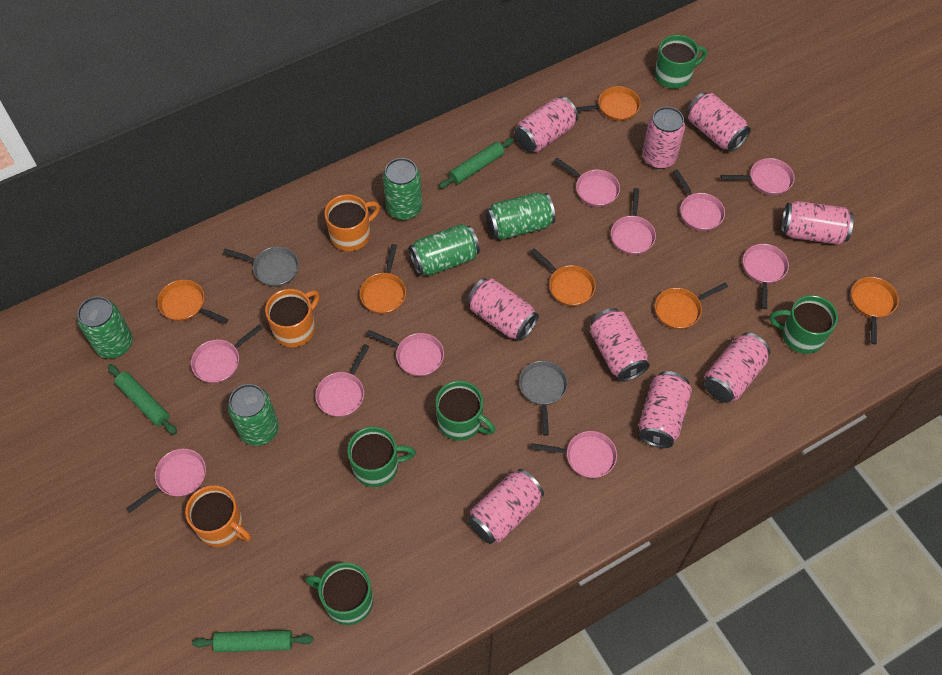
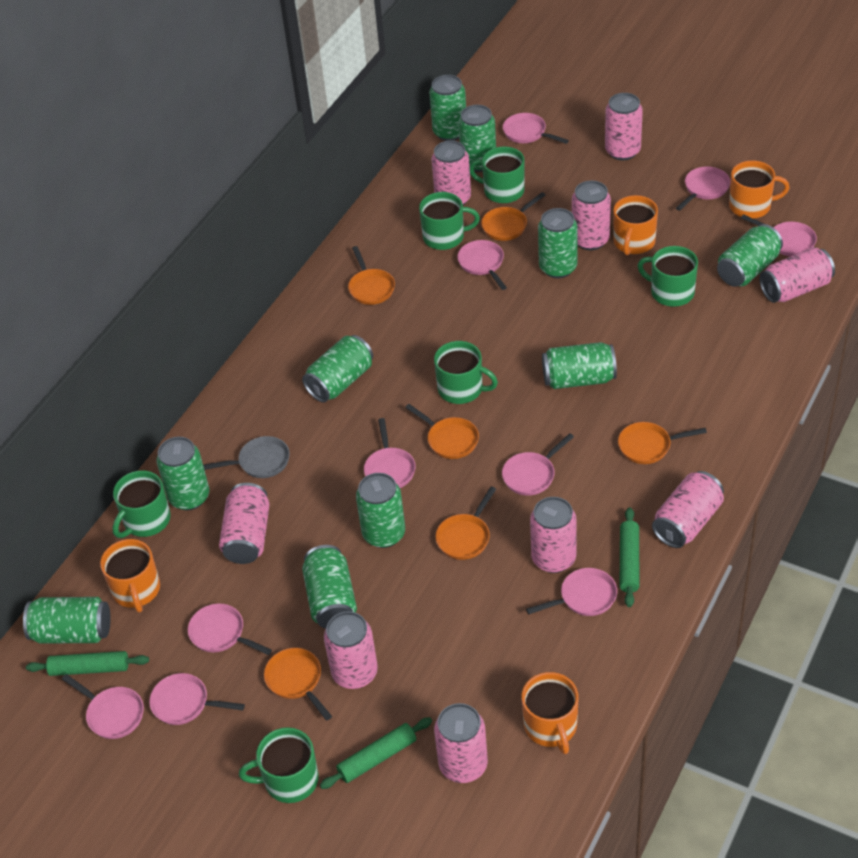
green can: [77,296,133,359] [228,384,279,446] [383,158,422,220] [409,224,480,276] [486,192,555,240] = 5 -> [23,597,111,644] [156,437,209,510] [302,335,373,403] [302,545,357,629] [356,473,405,548] [429,75,466,141] [458,105,496,172] [538,208,578,278] [542,342,617,389] [717,224,783,287] = 10
green mug: [306,563,373,625] [347,427,416,487] [436,381,495,441] [655,35,707,89] [769,295,838,354] = 5 -> [112,470,171,538] [239,727,319,803] [419,192,480,250] [434,341,498,404] [470,146,524,203] [637,246,698,307] = 6
grey pan: [223,246,299,287] [519,361,568,436] = 2 -> [203,436,290,478] = 1
orange mug: [185,485,251,547] [265,289,320,347] [325,194,380,251] = 3 -> [100,539,160,612] [522,672,578,754] [613,195,658,256] [729,160,790,219] = 4

